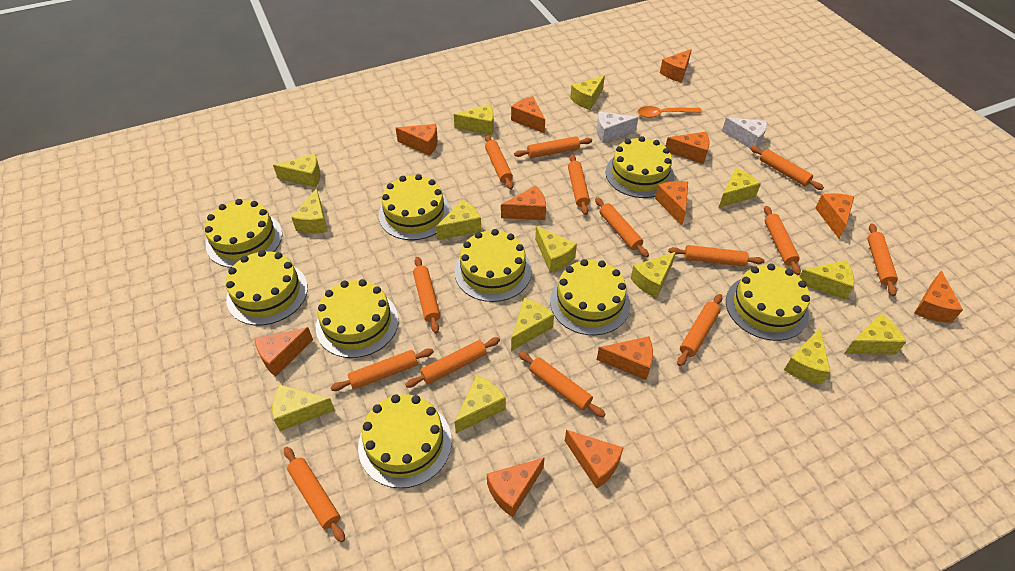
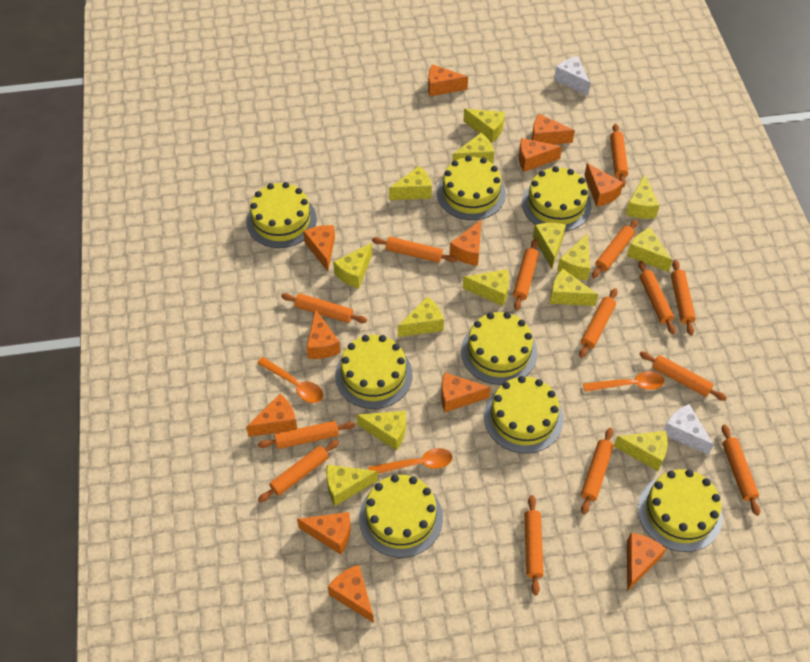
orange spoon: [638,106,702,118] = 1 -> [257,357,323,403] [368,448,453,474] [583,371,665,392] = 3
yellow cake: [205,199,282,268] [226,250,308,325] [316,279,399,358] [358,394,452,488] [379,174,451,240] [454,229,532,302] [550,259,630,335] [605,136,674,198] [726,263,810,341] = 9 -> [246,182,317,248] [335,335,412,409] [359,475,443,558] [437,155,506,220] [461,312,537,385] [484,376,563,454] [522,166,591,231] [638,469,723,552] = 8

